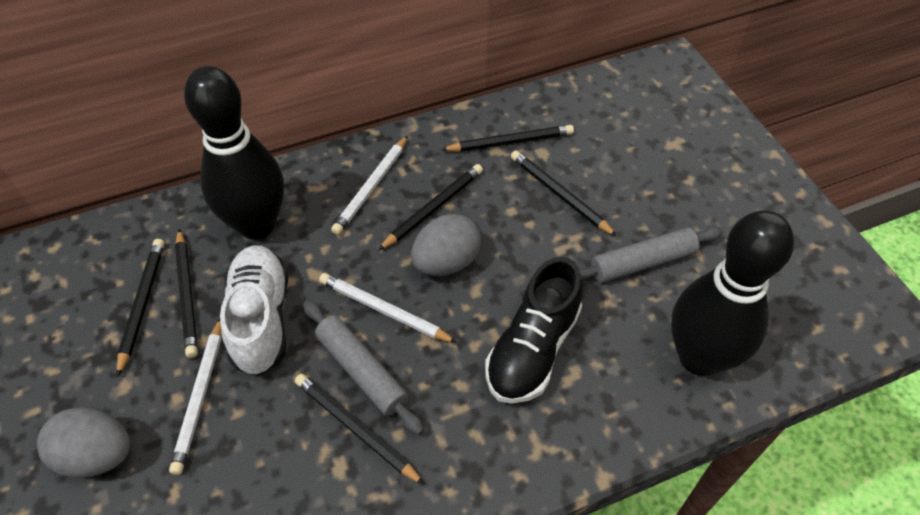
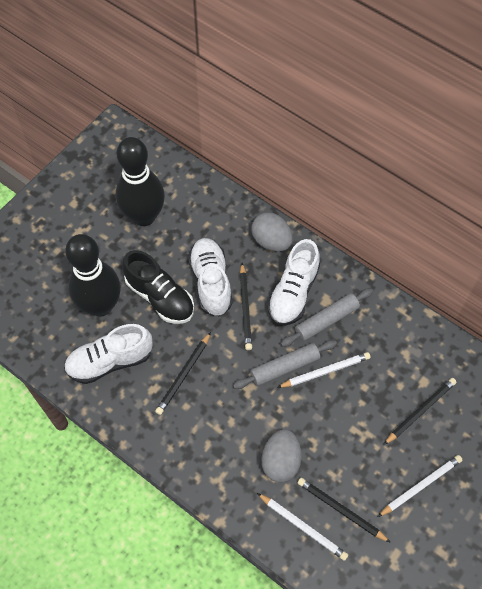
black pencil: [117,239,164,377] [175,229,198,358] [295,374,425,485] [378,164,483,250] [441,125,574,152] [511,150,617,236] = 6 -> [155,332,211,415] [240,263,252,350] [298,478,391,543] [384,378,457,445] = 4
white shoe: [220,245,288,376] = 1 -> [64,324,153,384] [188,238,232,316] [267,239,320,326] = 3

